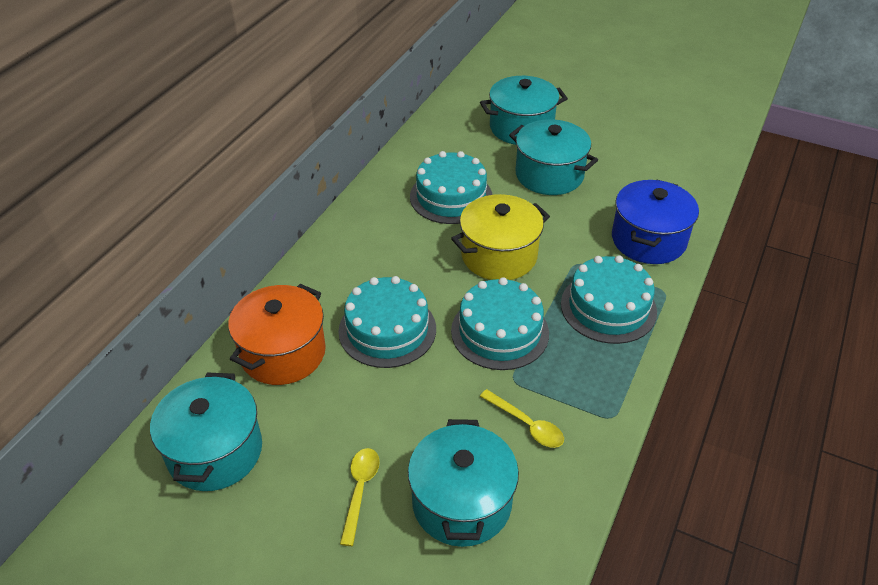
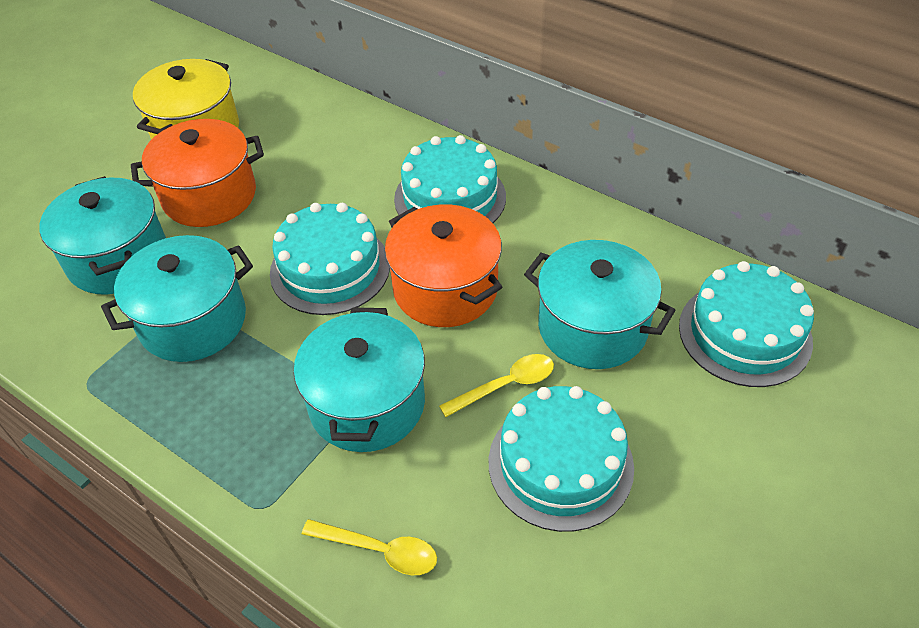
blue pot: [612,180,699,264] = 1 -> none = 0
orange pot: [228,284,326,385] = 1 -> [131,119,264,227] [385,204,502,327] = 2

